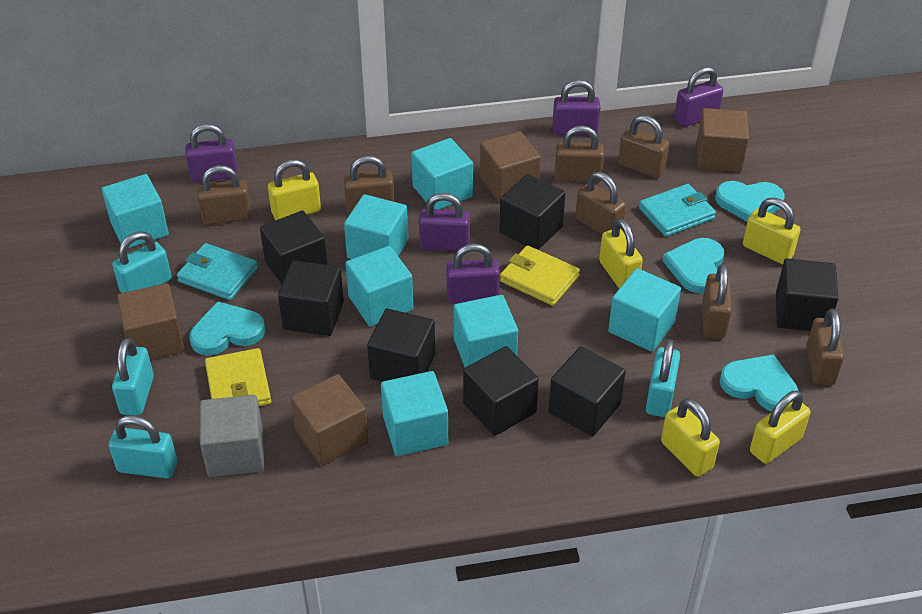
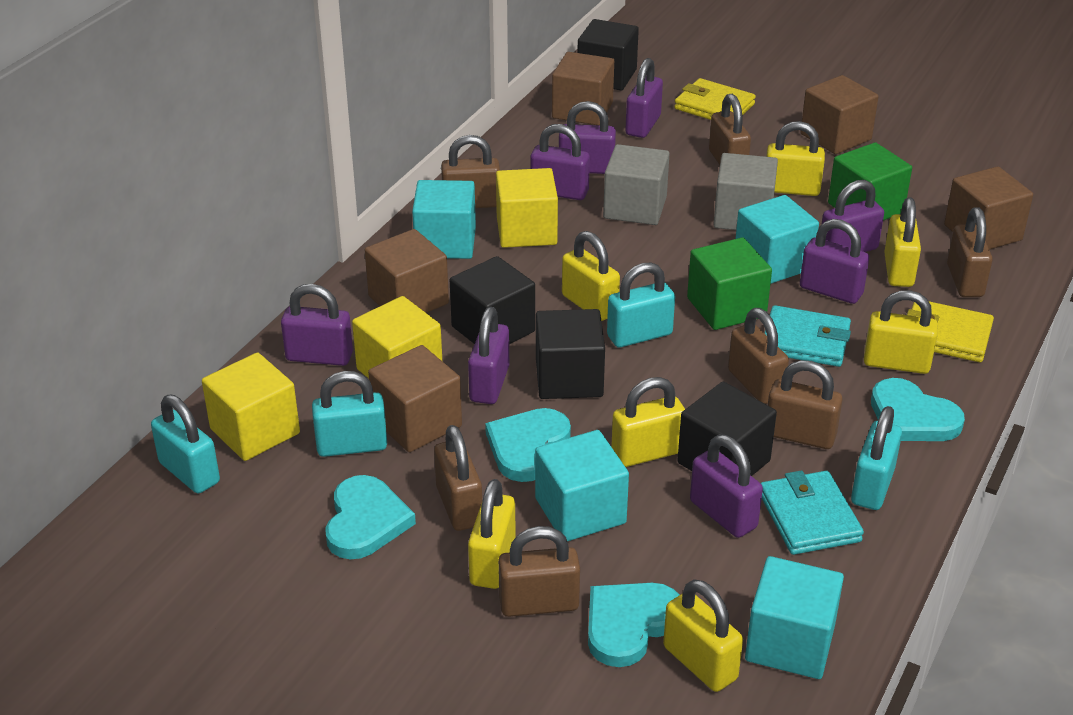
black cube: [260,210,328,284] [278,260,344,336] [367,308,435,382] [463,346,539,436] [499,174,566,250] [549,347,626,436] [776,259,839,331] = 7 -> [450,256,535,344] [536,309,605,399] [578,19,639,90] [677,382,777,476] = 4
brown cube: [117,283,185,360] [291,374,368,466] [480,131,541,203] [697,108,749,172] = 4 -> [365,229,449,313] [368,345,462,452] [552,52,614,125] [800,75,879,154] [944,166,1033,250] = 5
green cube: none = 0 -> [687,237,772,330] [828,142,912,221] = 2
grey cube: [200,395,264,477] = 1 -> [603,144,669,225] [713,153,778,230] = 2
purple padlock: [185,124,238,182] [419,193,470,251] [446,243,500,303] [553,80,600,135] [674,67,723,127] = 5 -> [281,284,353,366] [468,307,509,404] [531,124,590,200] [559,101,616,174] [625,58,663,138] [690,435,763,538] [800,219,869,304] [821,180,884,252] = 8
turquoise cube: [102,174,169,248] [344,194,408,259] [345,246,413,326] [381,371,448,456] [411,138,473,209] [454,295,518,367] [608,268,681,352] = 7 -> [412,180,476,259] [535,430,629,541] [736,195,819,284] [745,556,844,679] = 4
yellow cube: none = 0 -> [202,352,300,461] [352,296,442,379] [496,168,558,248] = 3
yellow padlock: [268,159,321,220] [599,219,643,288] [661,398,720,477] [743,198,800,264] [750,391,811,464] = 5 -> [468,479,516,589] [562,231,620,321] [611,377,685,467] [663,579,743,692] [766,121,825,196] [864,290,938,374] [884,197,921,287] = 7

